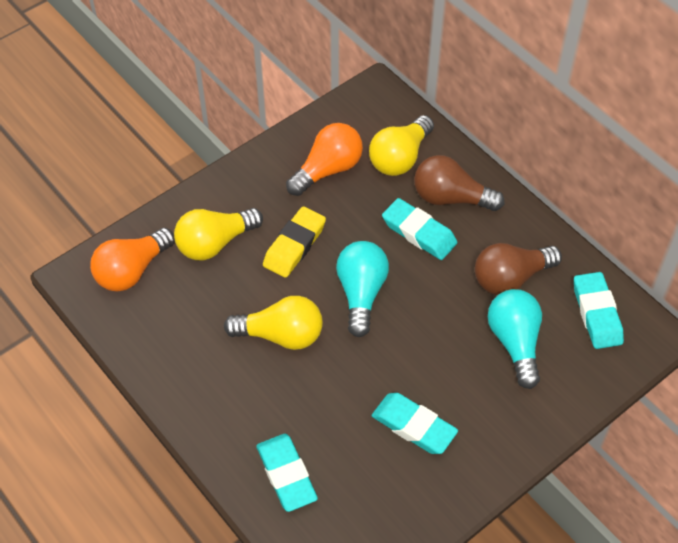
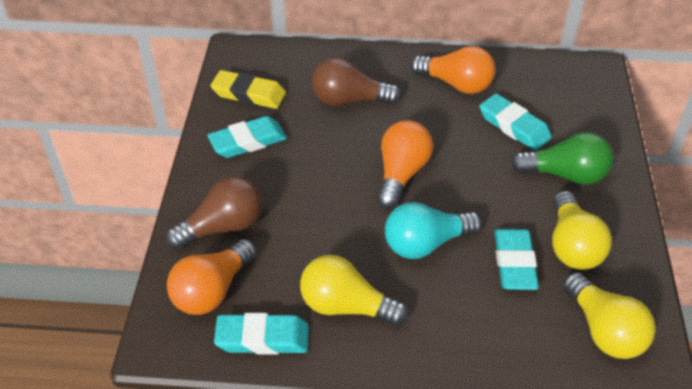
green light bulb: none = 0 -> [511,132,613,185] = 1
orange light bulb: [90,228,175,292] [286,123,363,196] = 2 -> [167,239,256,315] [377,120,433,209] [410,46,496,94] = 3
turquoise light bulb: [336,241,389,337] [488,289,542,389] = 2 -> [385,202,482,259] = 1

